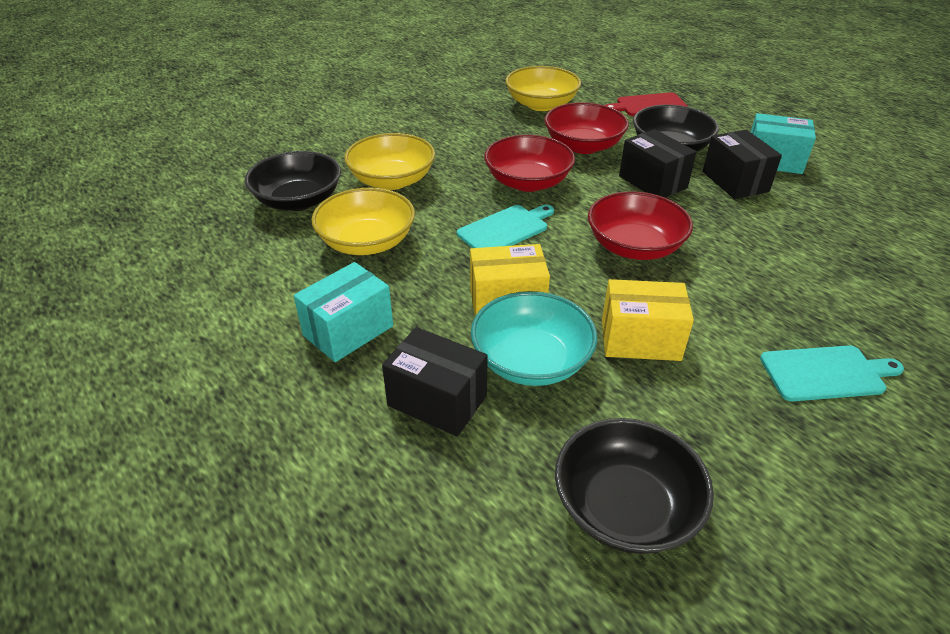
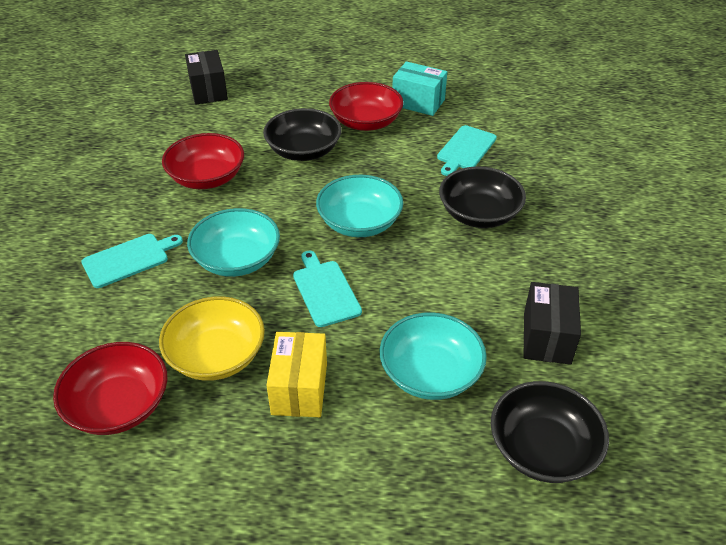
black box: [382,327,488,436] [619,129,696,198] [703,130,782,199] = 3 -> [185,50,228,104] [524,282,581,365] = 2
red cutting board: [605,92,688,116] = 1 -> none = 0
turquoise bowl: [471,291,597,386] = 1 -> [187,208,280,277] [316,175,403,237] [380,313,487,400] = 3
turquoise box: [294,262,393,362] [751,113,816,174] = 2 -> [392,61,447,116] = 1
turquoise cutting board: [457,205,554,248] [760,345,904,401] = 2 -> [81,234,183,288] [293,251,362,327] [437,125,497,176] = 3
yellow bowl: [311,188,415,255] [344,133,435,190] [505,66,581,111] = 3 -> [159,296,265,381] = 1
yellow box: [470,244,550,316] [602,279,694,361] = 2 -> [266,332,327,417] = 1

